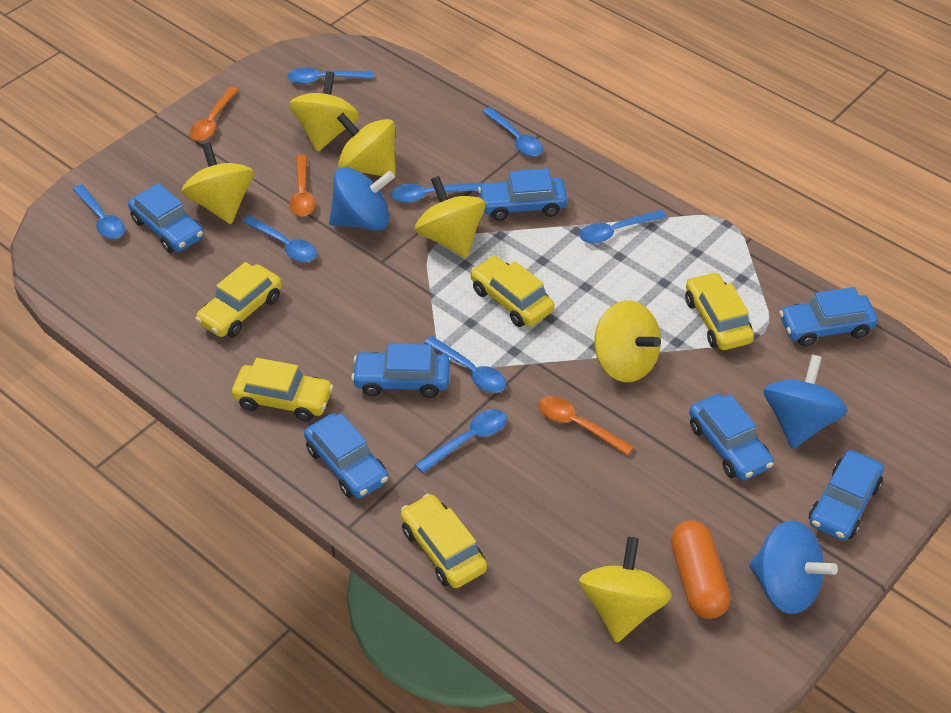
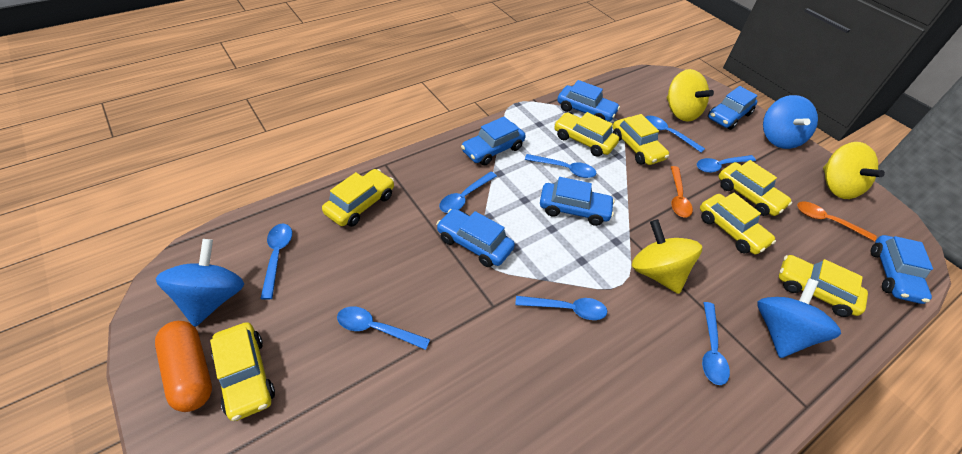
blue car: [128,183,204,253] [304,413,388,498] [351,343,450,398] [478,168,568,221] [689,394,774,480] [779,287,878,346] [809,450,884,541] = 7 -> [436,209,515,267] [461,116,526,166] [540,177,615,226] [557,80,620,122] [708,86,758,130] [870,235,933,304] = 6
orange spoon: [189,87,239,141] [289,155,315,216] [538,396,634,456] = 3 -> [671,166,693,217] [797,202,877,241] = 2
yellow car: [195,262,282,337] [232,358,333,422] [401,494,487,588] [470,256,554,327] [685,272,754,350] = 5 -> [210,322,275,421] [322,169,394,227] [554,112,619,157] [612,114,669,165] [700,193,776,254] [718,160,792,216] [779,255,868,317] = 7
yellow spinning top: [182,142,254,224] [289,71,360,152] [337,113,396,176] [415,176,485,258] [579,537,672,643] [594,300,661,382] = 6 -> [632,219,702,294] [667,69,714,122] [823,142,885,199] = 3

